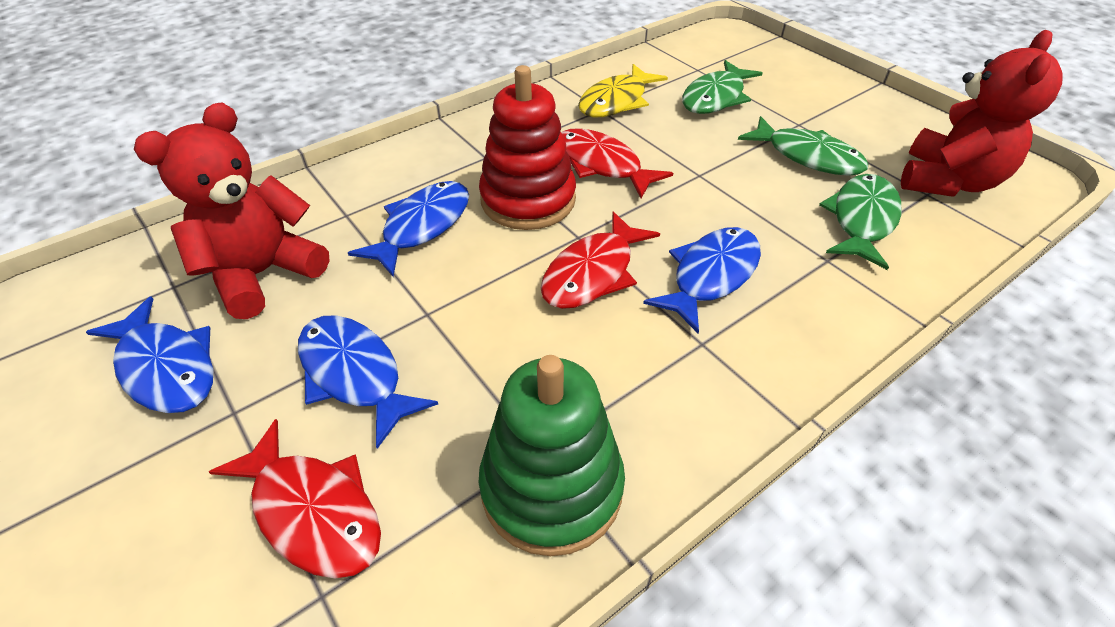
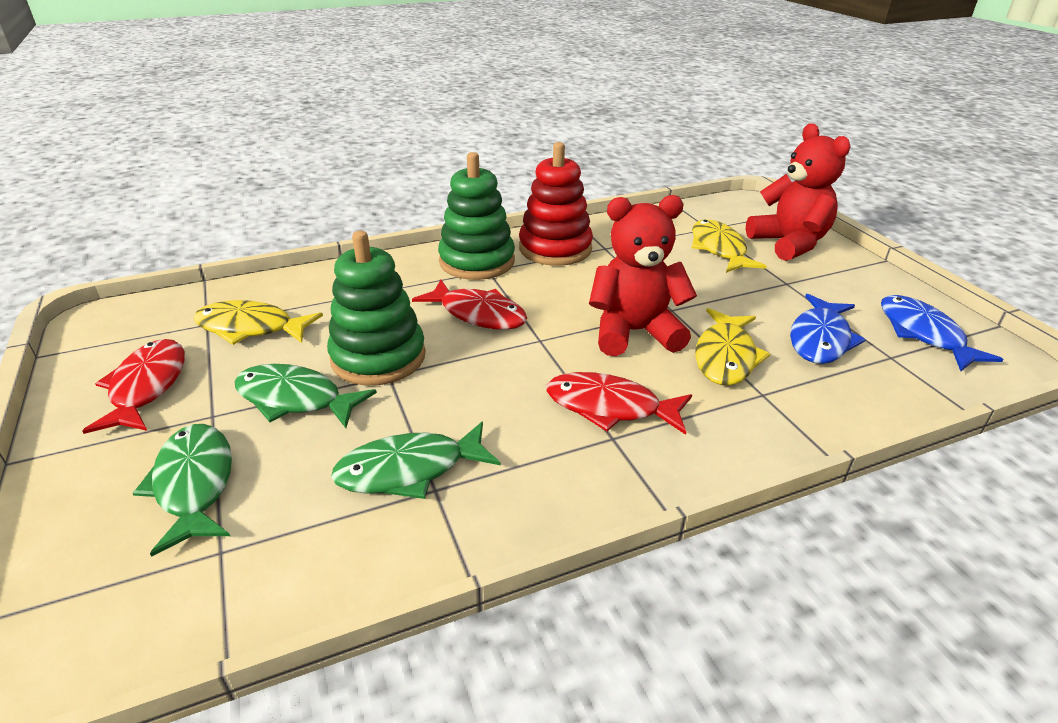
blue fish: [86,296,214,413] [298,315,438,449] [348,181,469,277] [643,227,761,334] = 4 -> [790,294,866,364] [881,295,1003,371] = 2
green stacking toy: [479,355,625,556] = 1 -> [327,231,426,386] [438,152,515,280] = 2
yellow fish: [578,64,668,117] = 1 -> [193,300,323,345] [692,220,767,273] [695,308,770,385] = 3

